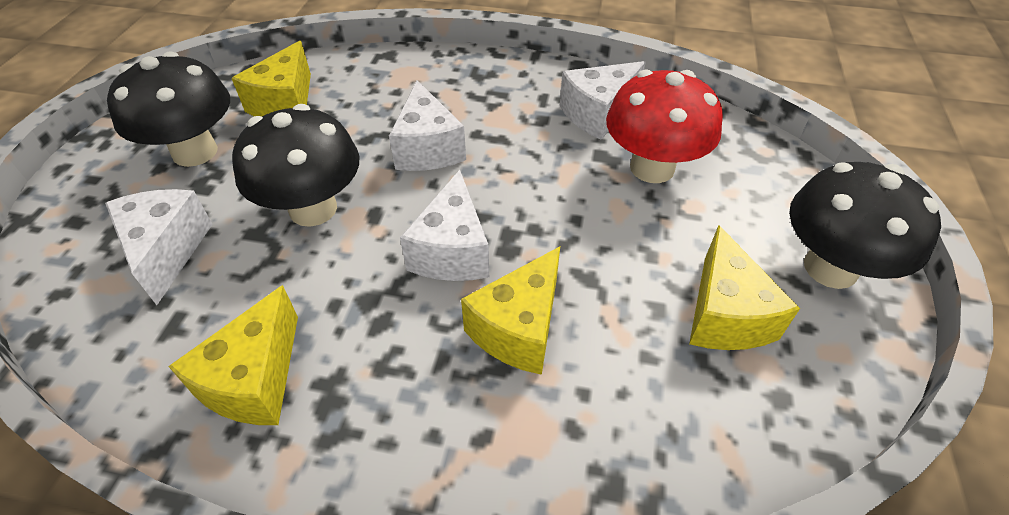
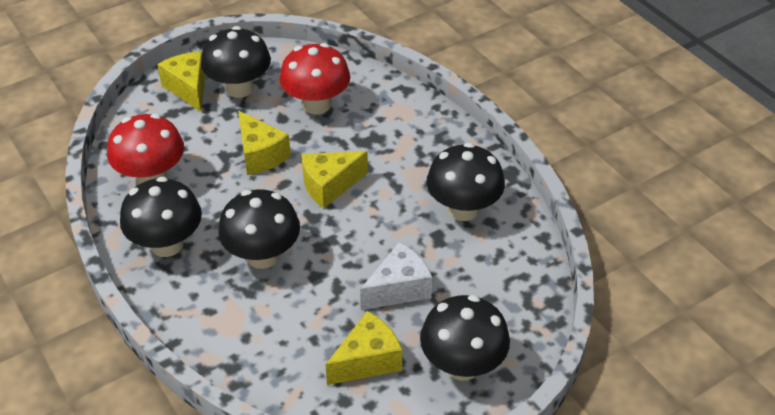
black mushroom: [107,51,230,167] [232,104,359,227] [789,162,941,289] = 3 -> [120,177,202,257] [201,26,271,98] [218,189,300,269] [420,295,510,381] [426,143,505,221] = 5
red mushroom: [606,70,723,183] = 1 -> [107,114,184,185] [279,43,350,114] = 2
white cheese: [105,189,213,305] [389,80,466,171] [400,170,489,281] [560,61,646,140] = 4 -> [360,242,432,310] = 1

